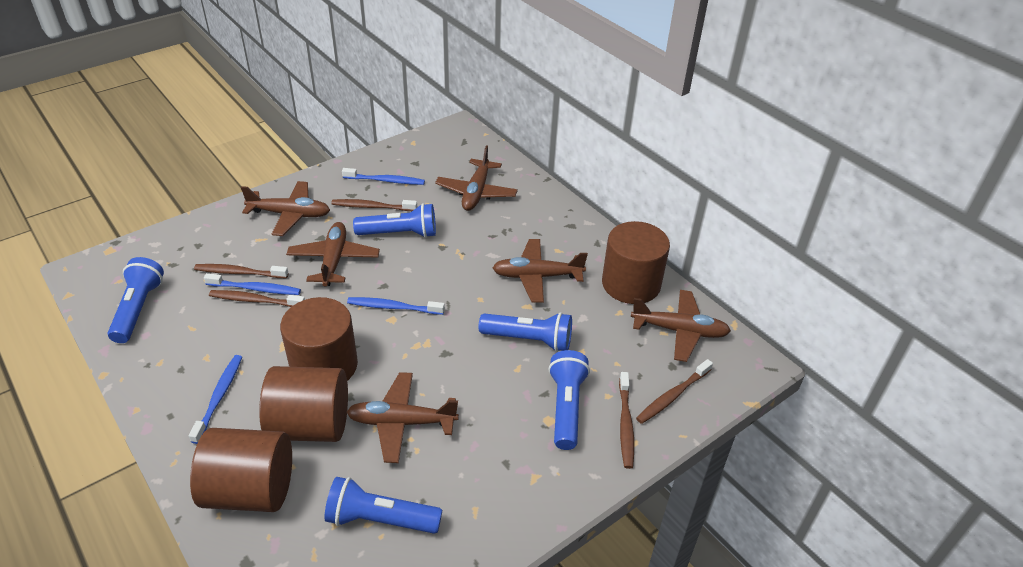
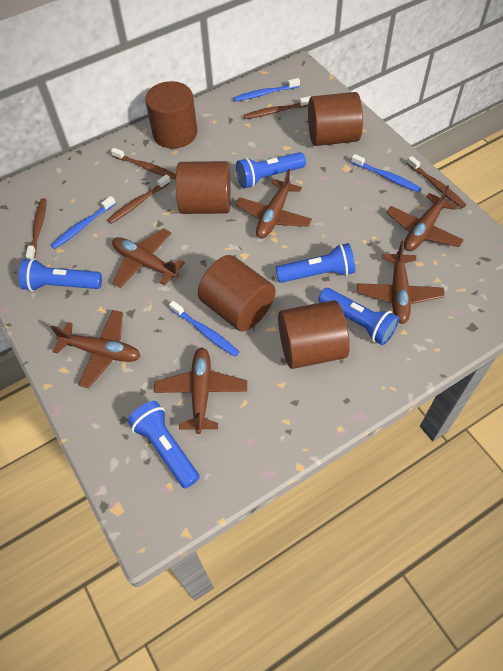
brown cylinder: [190,428,292,512] [259,366,348,442] [280,297,358,381] [602,221,670,304] = 4 -> [145,81,197,149] [176,161,231,214] [198,255,276,331] [278,300,350,369] [308,92,363,146] = 5

